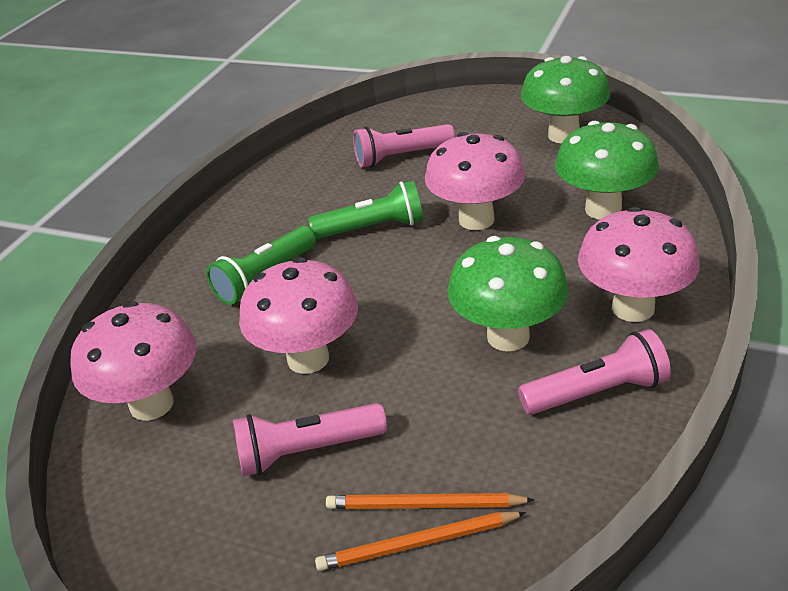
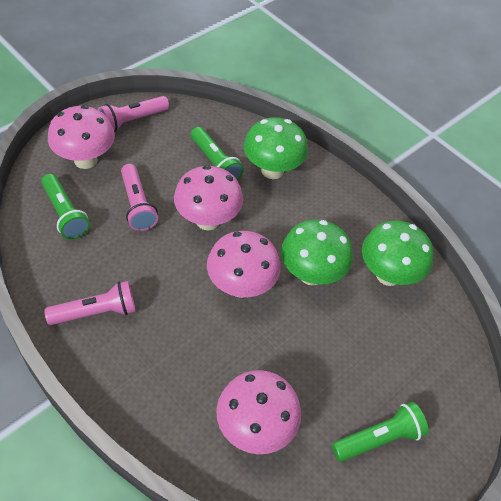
green flashlight: [207,226,316,305] [308,180,423,239] = 2 -> [41,174,90,239] [191,127,244,180] [332,402,428,462] = 3
orange pencil: [315,512,526,571] [326,493,535,509] = 2 -> none = 0

